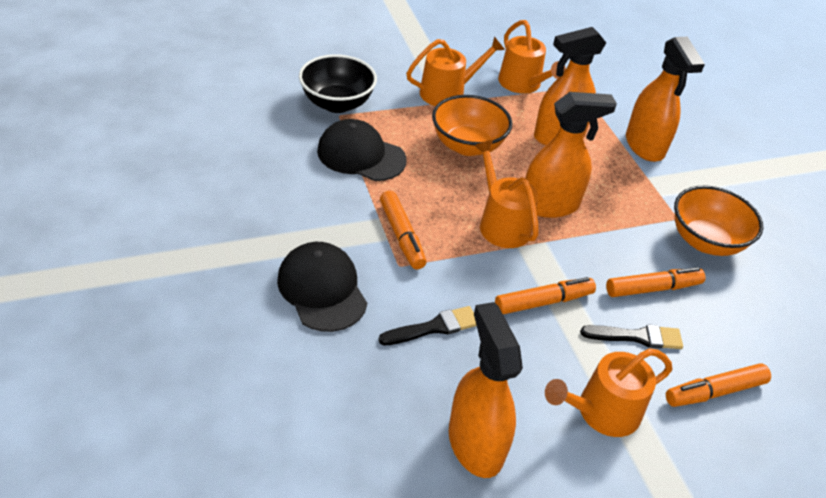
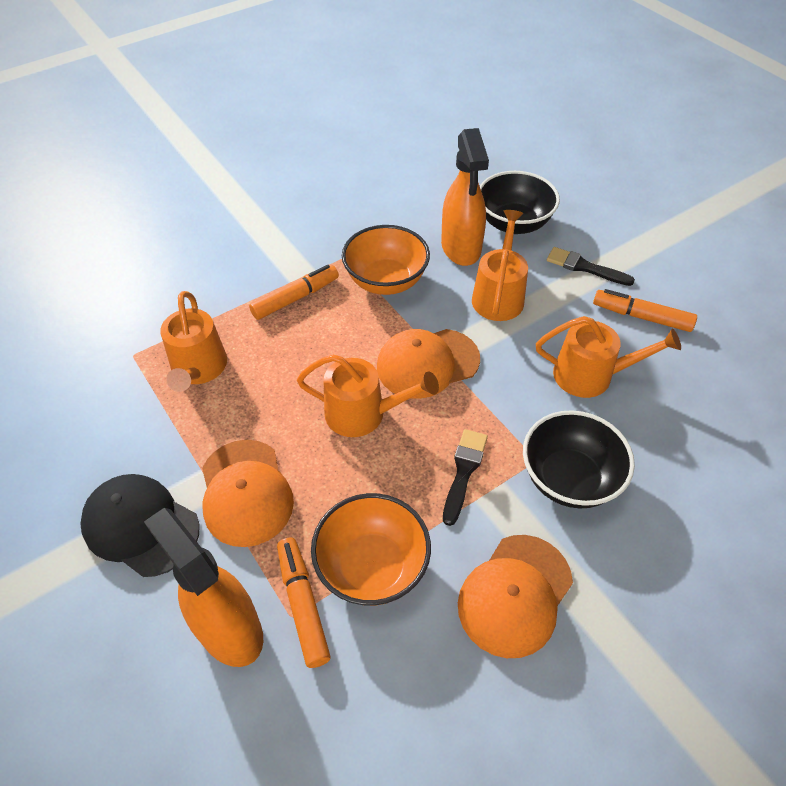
black bowl: [299,54,377,113] = 1 -> [480,171,560,234] [523,410,635,508] = 2
black cap: [277,242,367,332] [317,119,407,181] = 2 -> [80,474,200,577] = 1
orange cap: none = 0 -> [202,440,294,547] [377,329,480,399] [458,535,573,658] = 3
orange marker: [380,191,426,269] [495,277,596,314] [606,267,705,297] [666,363,771,407] = 4 -> [249,265,339,320] [277,538,331,668] [593,289,697,332] = 3
orange spray bottle: [449,302,523,478] [525,92,617,218] [534,27,606,145] [626,37,705,162] = 4 -> [144,508,263,667] [441,128,489,266] = 2

